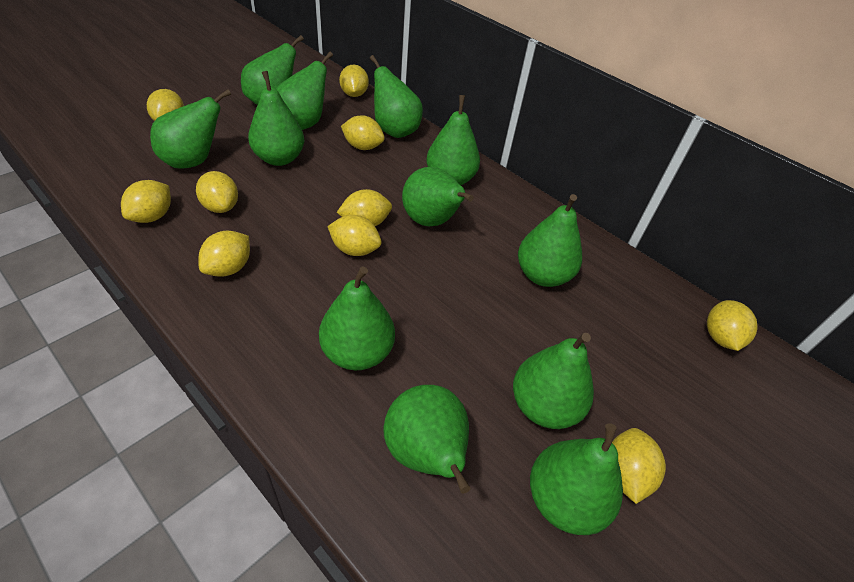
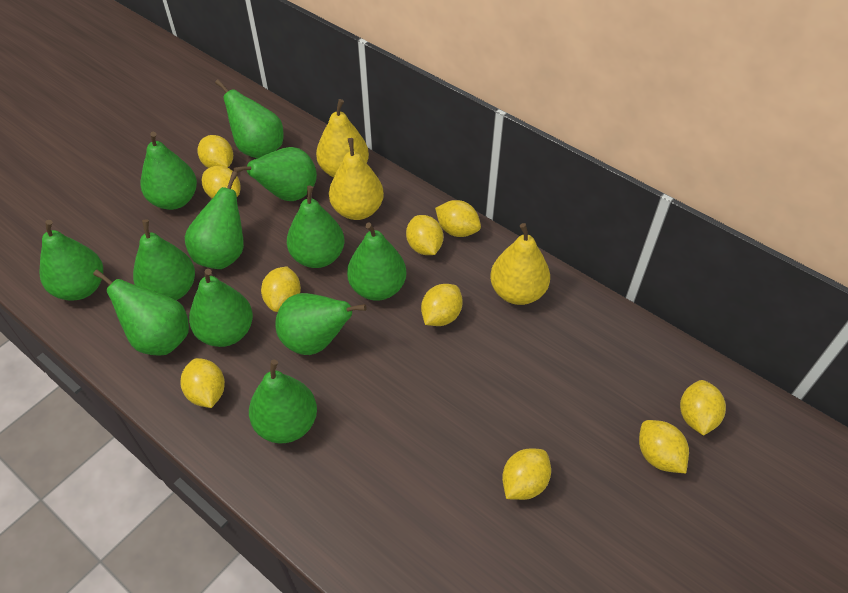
yellow pear: none = 0 -> [316,99,369,177] [329,138,384,220] [490,223,550,305] = 3

